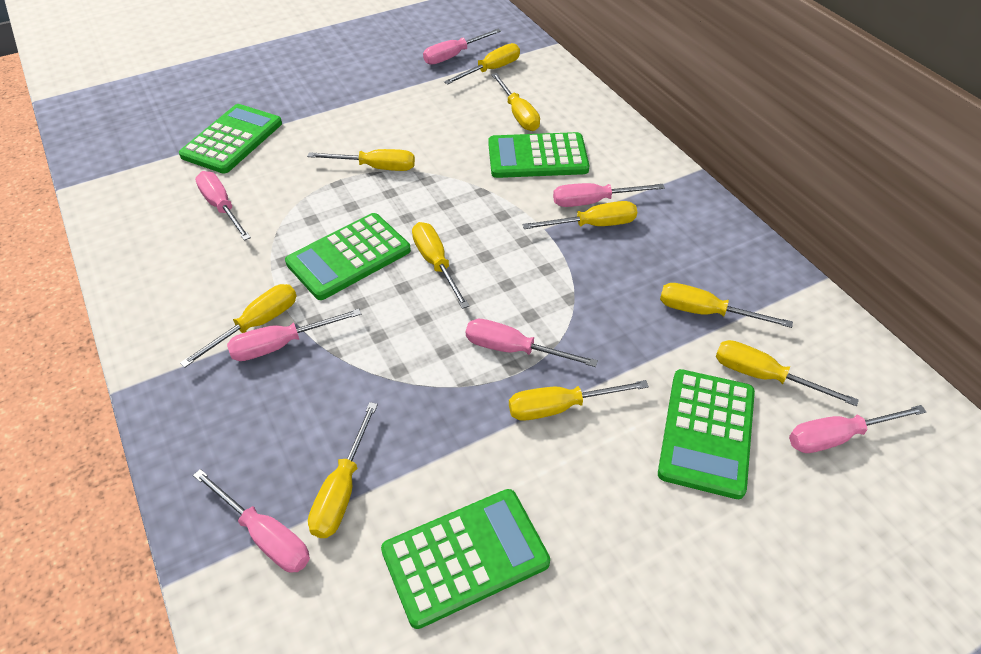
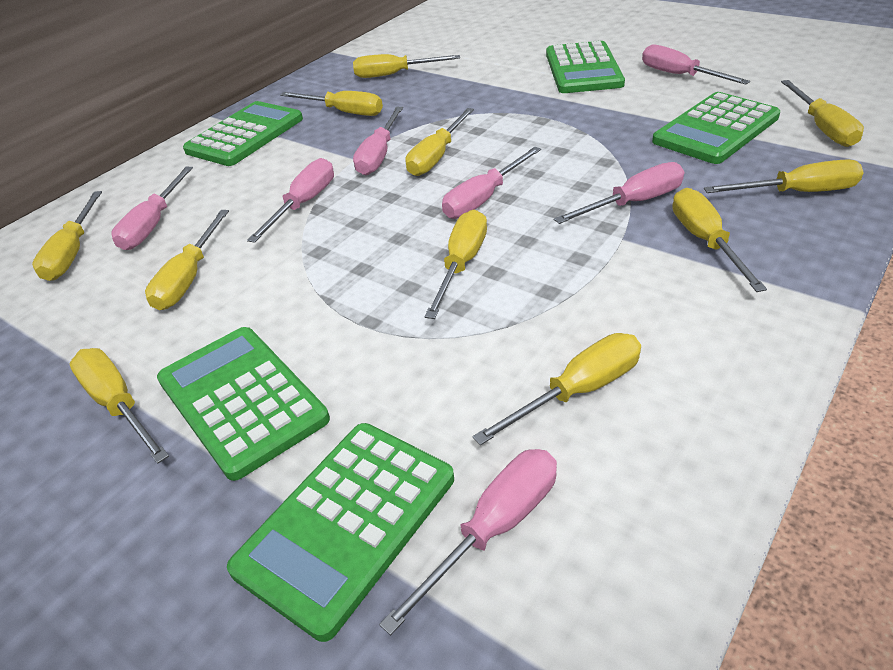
yellow screwdriver: [180,284,297,368] [307,149,415,171] [308,402,378,538] [412,222,469,309] [444,43,520,85] [491,73,540,131] [509,380,649,421] [522,201,637,229] [660,283,793,328] [716,340,859,406] = 10 -> [32,191,102,281] [70,348,169,464] [145,210,229,310] [280,91,383,116] [353,54,460,78] [405,108,474,176] [424,210,487,319] [473,333,641,445] [672,188,767,292] [704,159,864,193] [781,80,864,147] = 11

